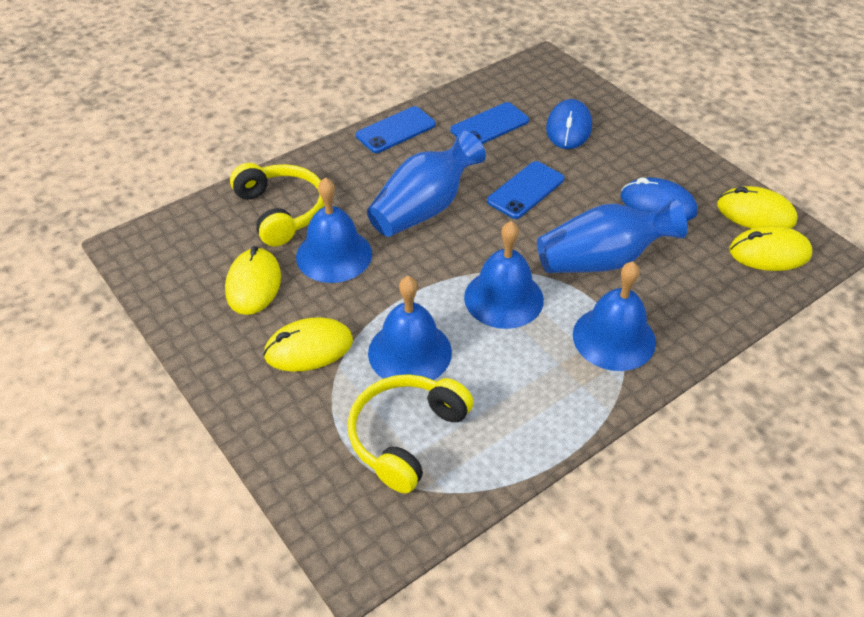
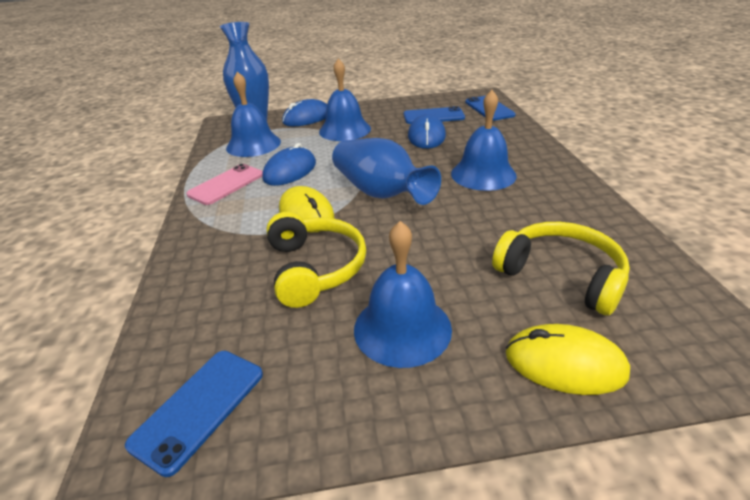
blue mouse: [546,99,592,149] [620,178,697,221] = 2 -> [262,143,316,186] [282,99,327,126] [408,114,446,149] = 3
pink phone: none = 0 -> [186,164,263,205] = 1
yellow mouse: [225,246,281,315] [263,317,353,372] [717,186,797,229] [730,226,812,271] = 4 -> [279,186,334,232] [506,324,630,395] = 2

